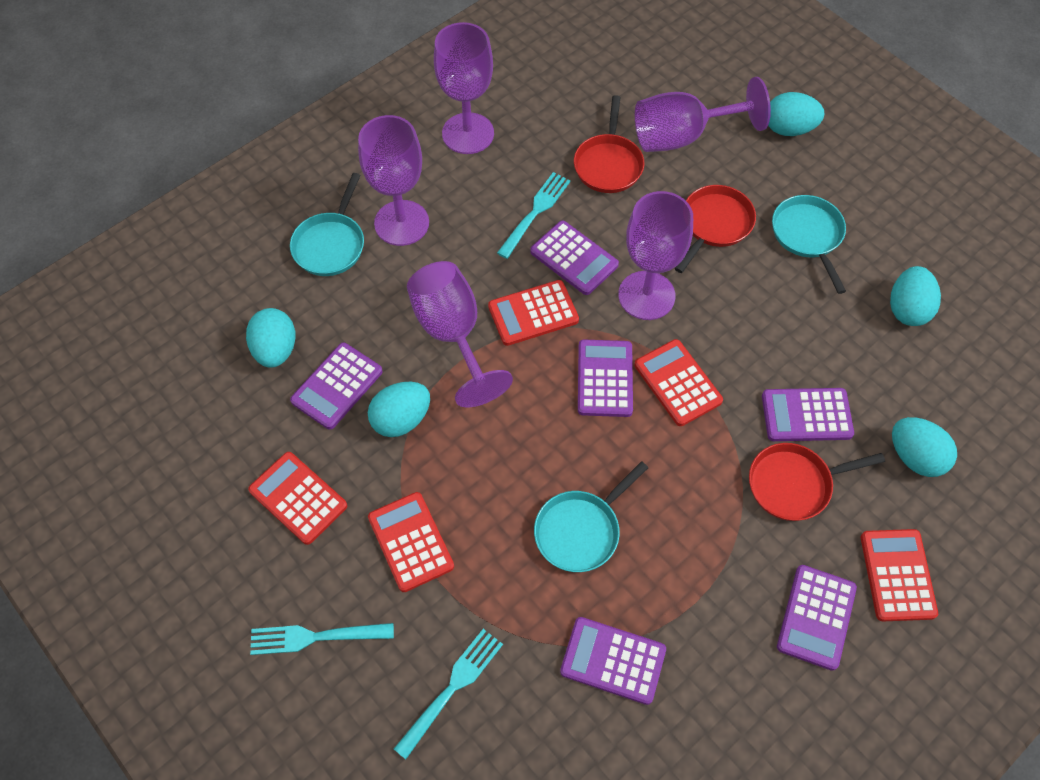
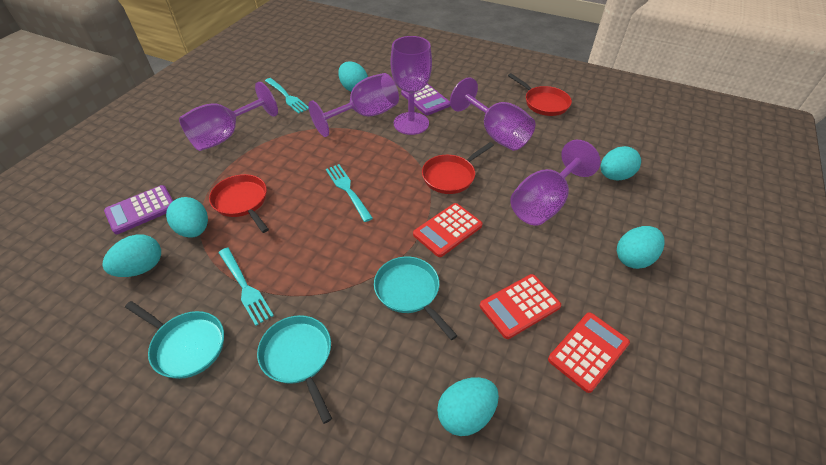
purple calculator: [290,342,383,430] [530,221,619,295] [560,617,666,705] [578,340,633,417] [762,388,854,441] [777,565,857,671] = 6 -> [104,185,173,234] [401,84,450,115] = 2
red calculator: [248,452,347,545] [368,492,454,592] [488,280,579,346] [634,339,723,426] [861,529,938,621] = 5 -> [413,203,483,257] [480,274,561,339] [548,312,630,393] = 3
turquoise egg: [246,308,295,368] [368,382,430,437] [768,92,824,136] [890,266,941,326] [892,417,957,477] = 5 -> [102,234,161,277] [166,197,208,238] [338,61,368,91] [437,377,499,436] [600,146,641,180] [617,226,665,269] = 6

